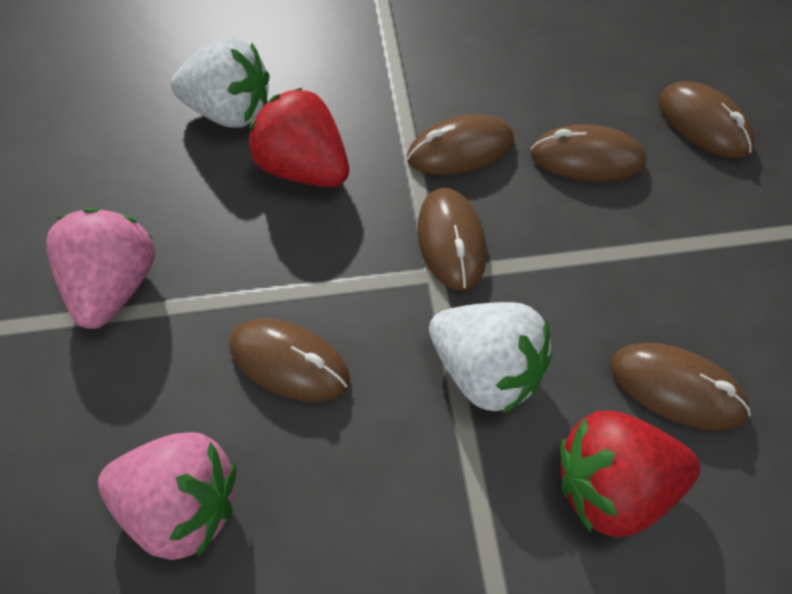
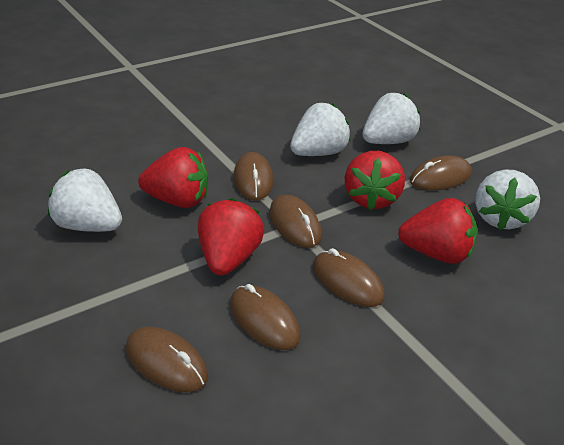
pink strawberry: [46,208,156,329] [98,432,236,560] = 2 -> none = 0
red strawberry: [249,88,349,187] [560,411,700,538] = 2 -> [138,147,208,208] [198,198,264,276] [345,151,405,210] [398,198,477,264] = 4
white strawberry: [171,37,269,127] [429,302,552,414] = 2 -> [48,168,122,232] [290,103,351,156] [362,93,420,144] [475,169,540,230] = 4

